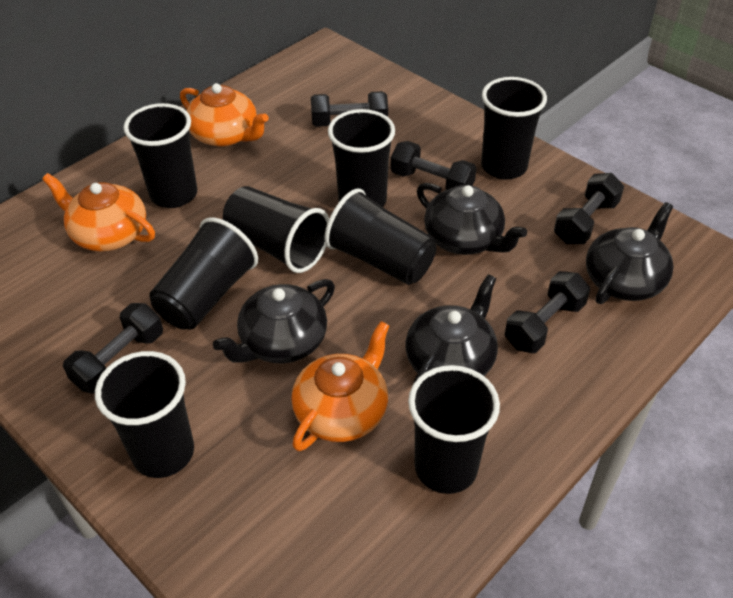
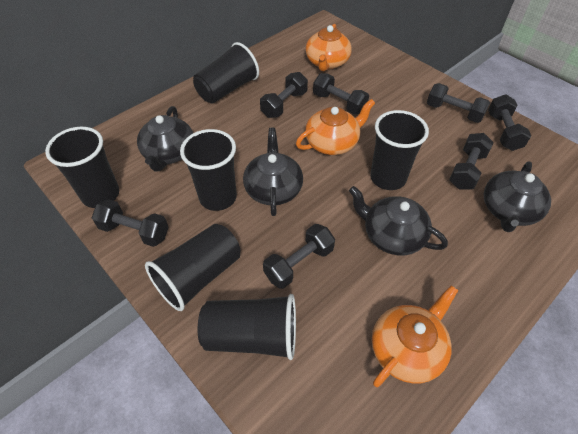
black cup: [95,351,194,478] [123,103,197,208] [149,217,258,330] [223,186,329,273] [325,188,437,285] [328,109,395,207] [408,365,500,494] [481,77,547,180] = 8 -> [45,127,119,208] [145,224,240,311] [180,129,237,211] [193,42,259,104] [198,294,296,360] [370,110,429,190] = 6
black dumbbell: [63,303,163,394] [311,91,388,127] [390,141,476,190] [505,271,590,353] [554,173,624,244] = 5 -> [92,199,169,247] [260,72,308,118] [263,224,335,289] [313,73,369,114] [427,83,490,123] [449,133,494,189] [488,94,531,151] = 7

